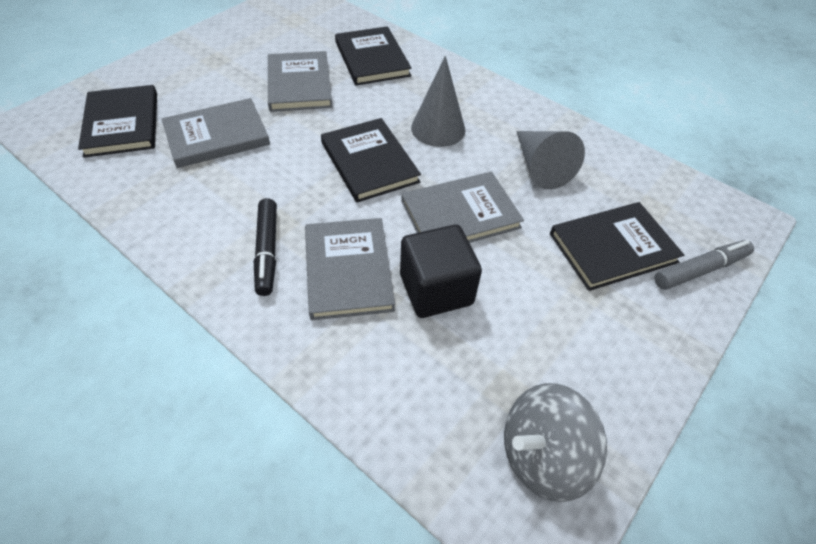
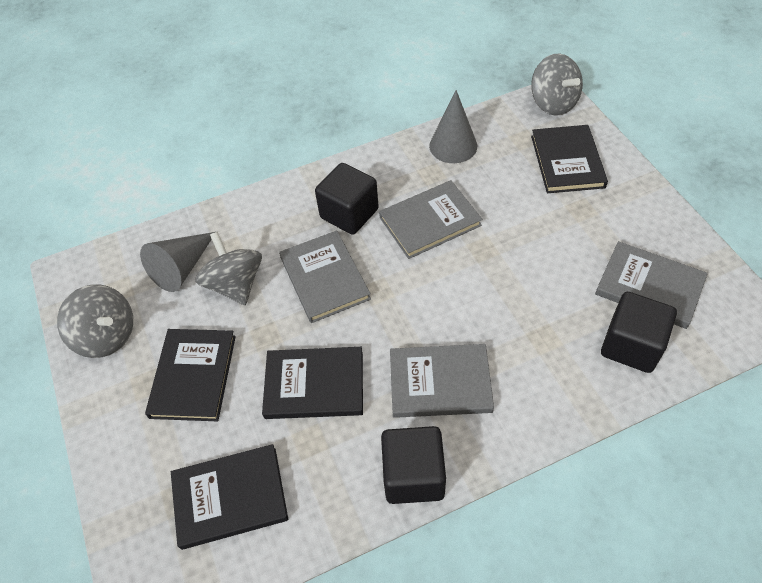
black cube: [400,225,482,318] = 1 -> [315,163,379,235] [381,426,446,504] [601,292,677,373] = 3
black marker: [254,198,277,296] = 1 -> none = 0
grey marker: [655,240,754,290] = 1 -> none = 0
grey spinning top: [504,383,607,502] = 1 -> [57,285,133,358] [195,231,262,305] [531,54,583,116] = 3

